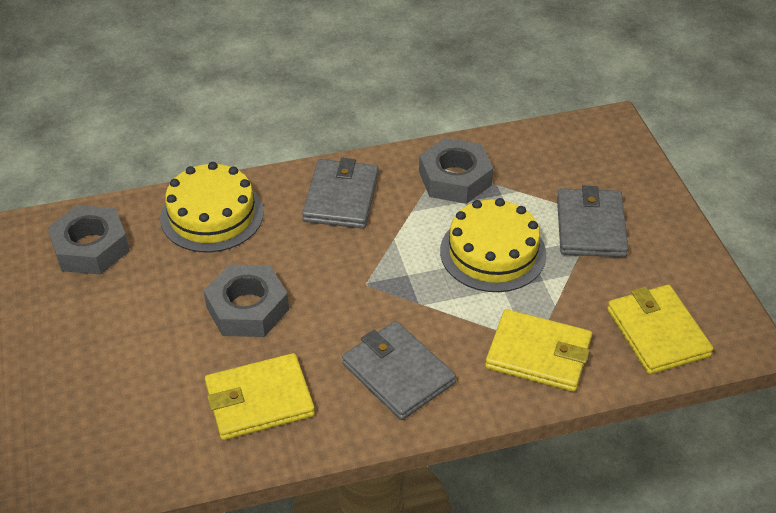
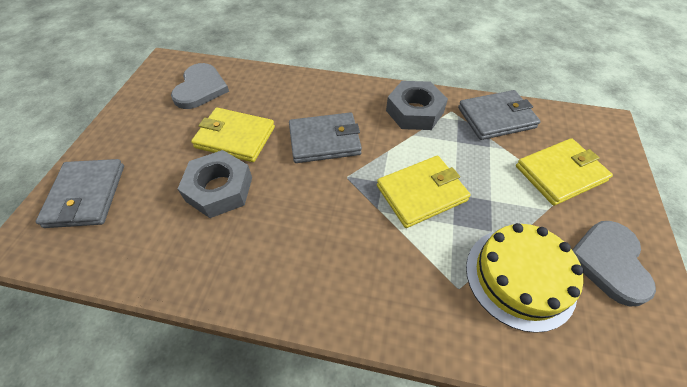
grey heart: none = 0 -> [171,63,229,109] [572,221,656,306] = 2
grey nut: [48,205,130,275] [204,265,289,337] [419,138,493,204] = 3 -> [178,150,252,218] [386,81,448,130] = 2
yellow cake: [160,162,264,252] [440,198,546,292] = 2 -> [466,223,584,333] = 1

